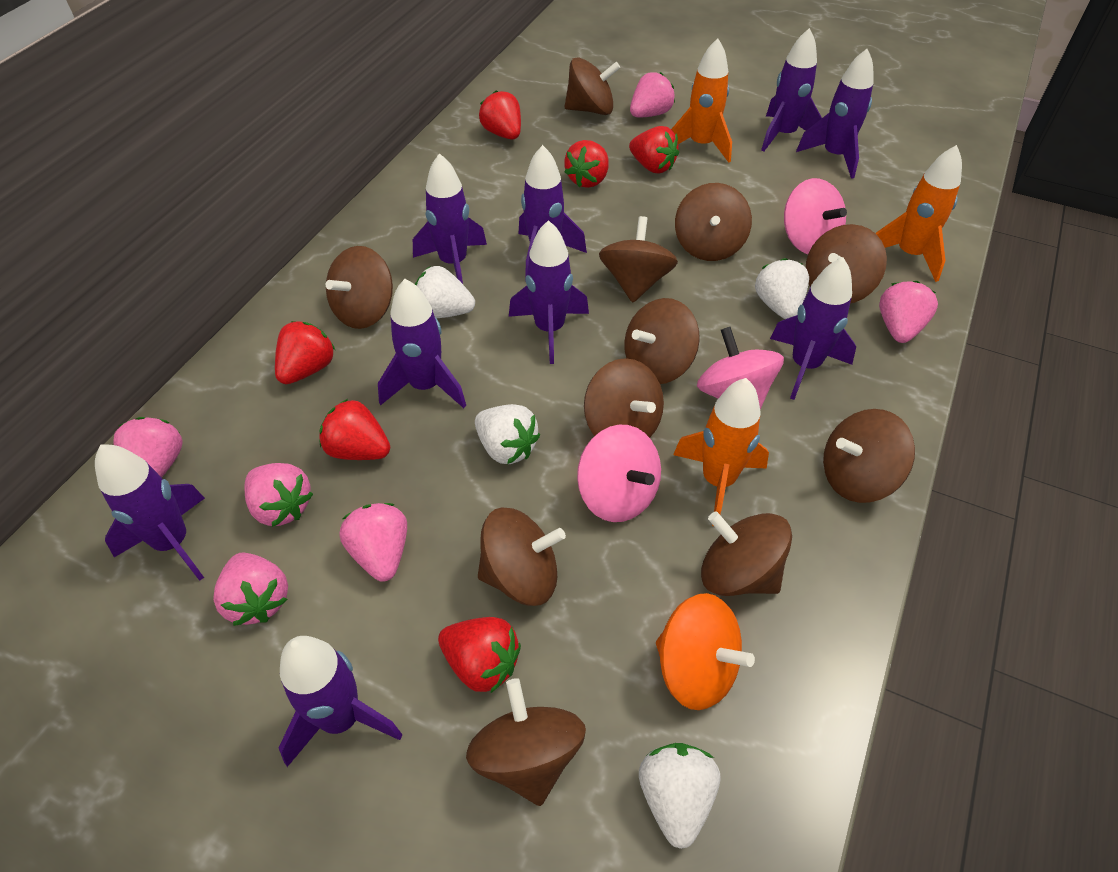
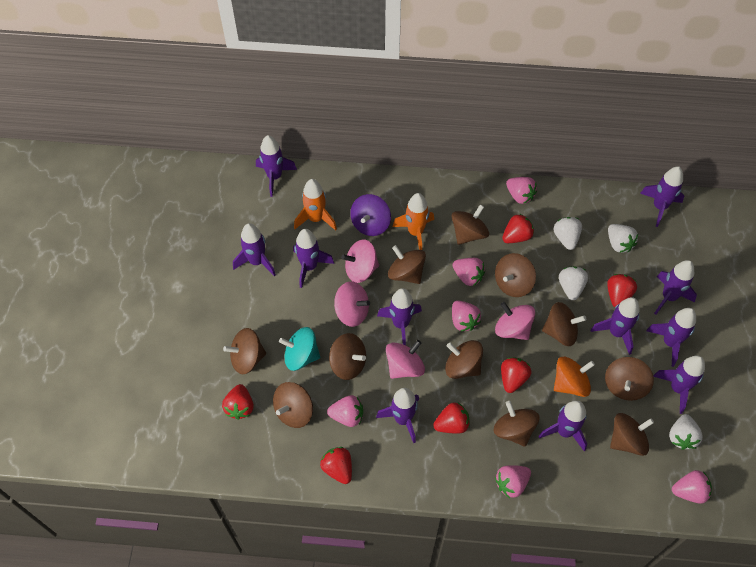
orange rocket: [671,38,732,162] [673,378,769,526] [875,145,962,282] = 3 -> [294,179,337,231] [392,193,434,250] = 2
pink spinning top: [577,425,661,522] [697,327,784,409] [784,178,847,254] = 3 -> [334,281,370,327] [341,239,379,283] [386,340,425,379] [495,302,535,340] = 4
purple rocket: [95,444,205,581] [279,636,402,767] [378,279,466,408] [413,153,487,284] [509,220,589,364] [518,145,587,281] [761,28,822,152] [770,258,856,400] [796,49,873,179] = 9 -> [233,223,276,276] [256,135,297,197] [293,229,334,288] [376,388,419,443] [377,288,422,346] [538,401,587,452] [591,297,640,355] [640,167,684,227] [646,308,696,367] [653,355,705,414] [654,260,697,315] = 11
purple spinning top: none = 0 -> [350,194,391,236] = 1
turquoise spinning top: none = 0 -> [279,327,320,371] = 1

